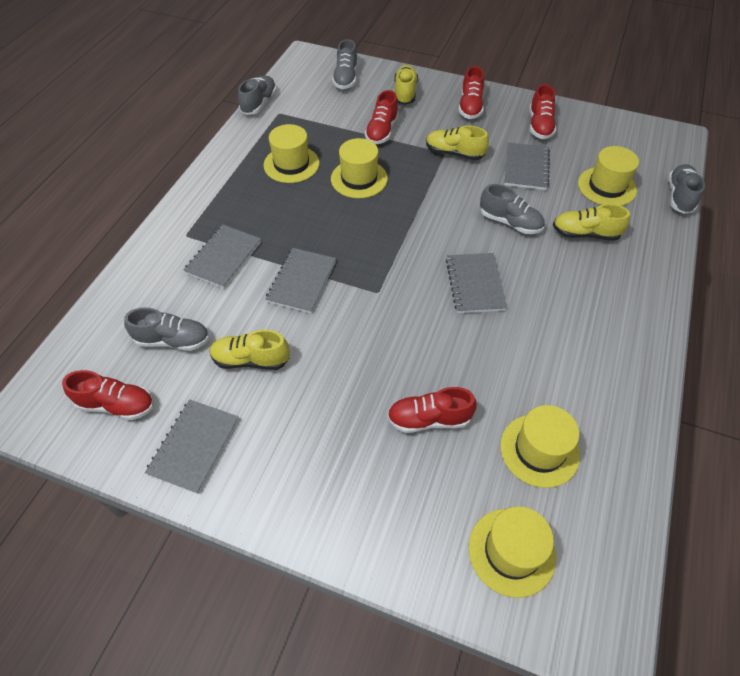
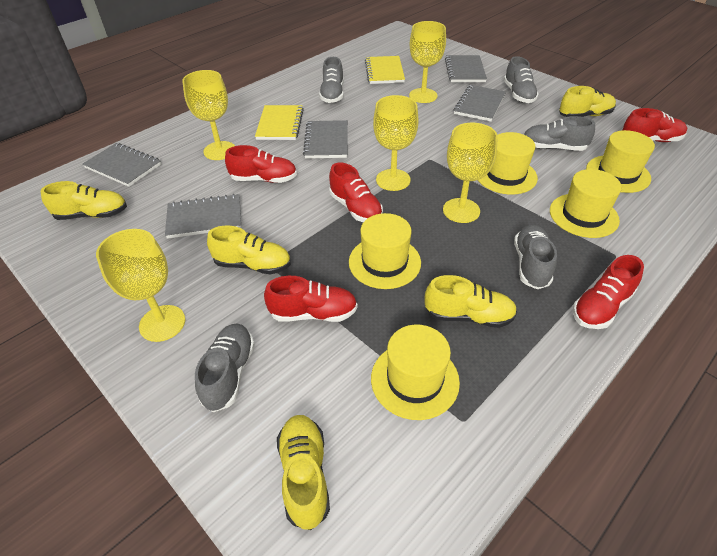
yellow goblet: none = 0 -> [96,229,185,342] [182,70,235,160] [373,95,419,191] [409,21,446,103] [443,123,498,223] = 5
yellow notebook: none = 0 -> [255,105,304,140] [365,56,405,84] = 2
yellow shoe: [210,330,290,370] [394,65,418,105] [426,126,489,160] [553,204,630,241] = 4 -> [41,181,127,220] [207,226,291,274] [277,415,330,530] [425,275,517,328] [559,86,616,117] = 5

